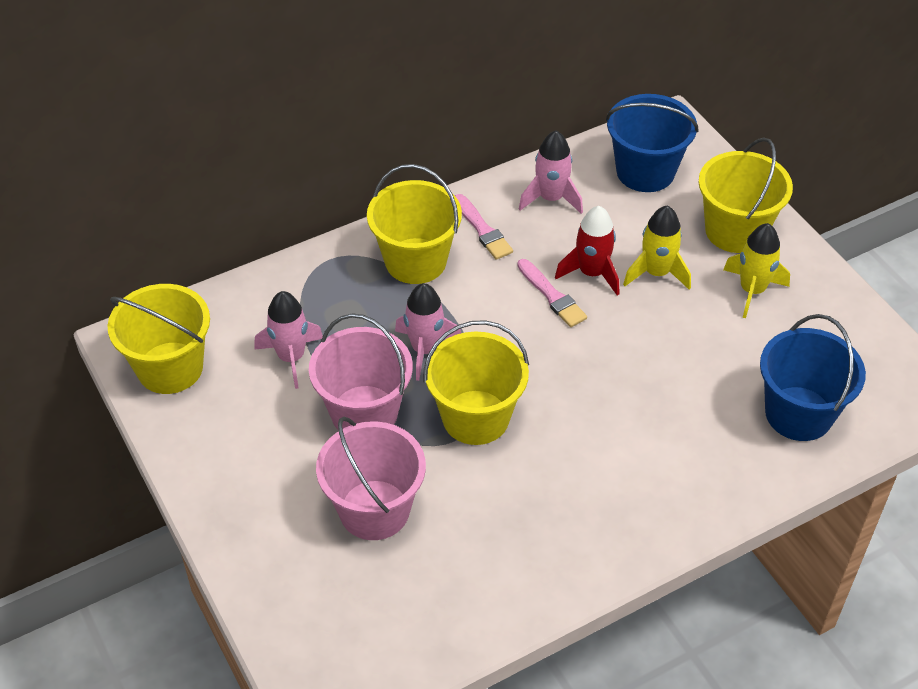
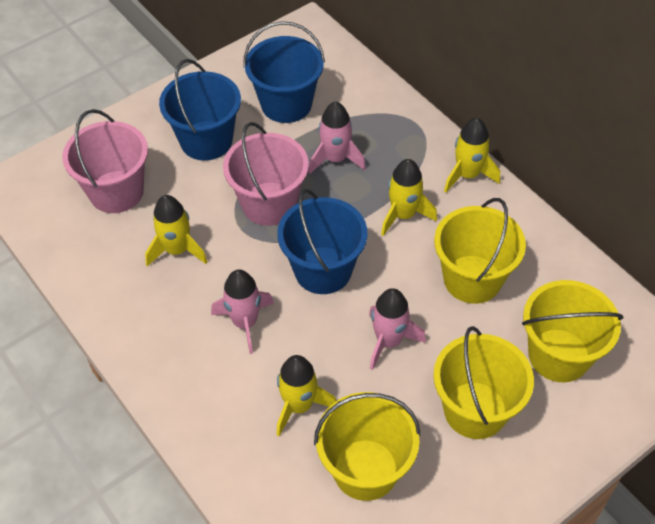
blue bucket: [606,94,699,192] [760,314,866,441] = 2 -> [159,59,241,161] [243,21,325,123] [277,189,368,294] = 3
pink brush: [455,194,513,260] [517,259,587,327] = 2 -> none = 0
red rocket: [555,206,619,295] = 1 -> none = 0
yellow rocket: [623,206,691,290] [723,223,790,318] = 2 -> [145,195,207,267] [277,355,336,436] [381,159,437,236] [444,118,500,193] = 4

